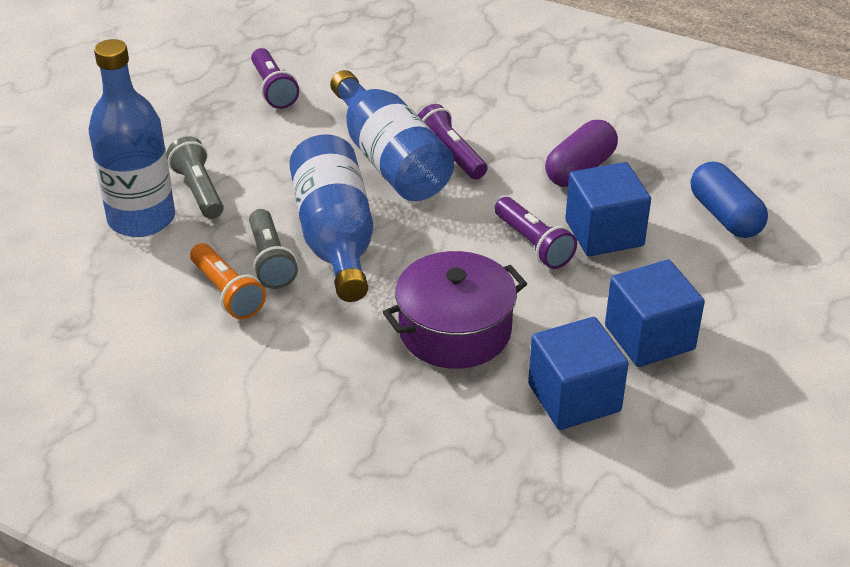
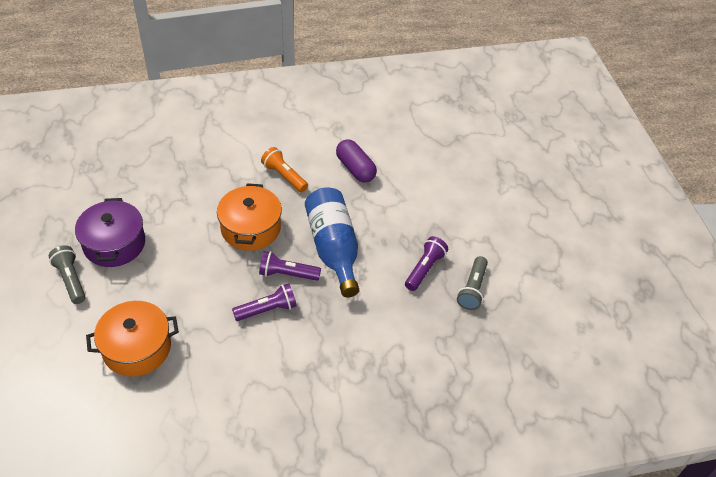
blue bottle: [89,39,175,237] [289,134,373,302] [330,70,454,201] = 3 -> [305,188,359,297] = 1
blue capsule: [691,162,768,238] = 1 -> none = 0
blue cube: [528,317,629,430] [565,162,651,256] [605,260,705,367] = 3 -> none = 0
orange pot: none = 0 -> [86,301,179,377] [217,183,282,251] = 2

